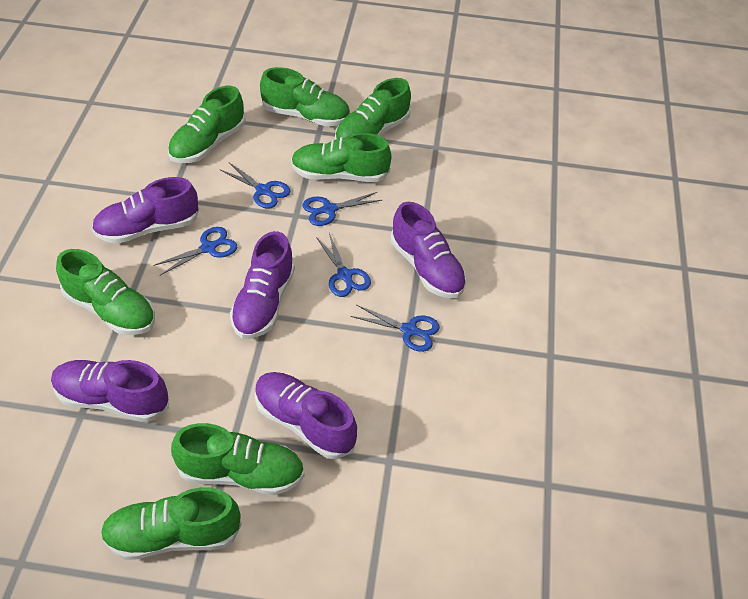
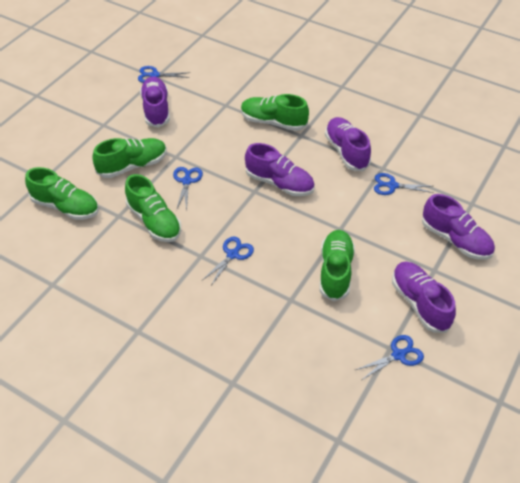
green shoe: [56,249,155,335] [100,487,242,560] [168,86,246,163] [171,423,304,495] [260,67,350,126] [291,133,391,182] [335,78,411,140] = 7 -> [25,167,99,220] [92,138,167,178] [125,174,181,242] [241,94,309,131] [319,230,355,302] = 5

